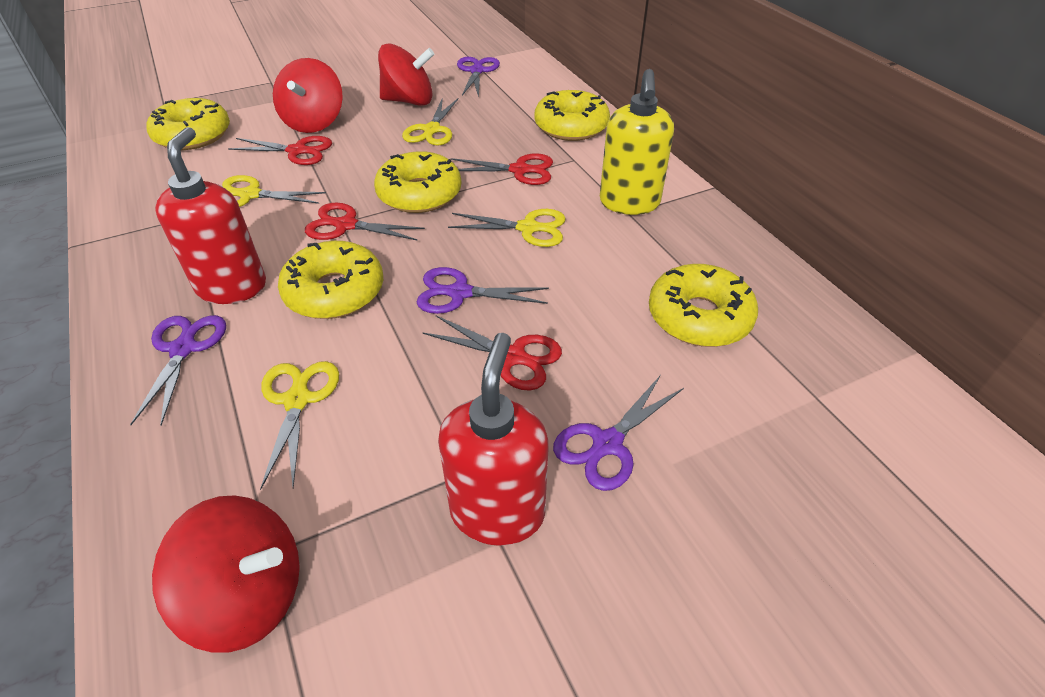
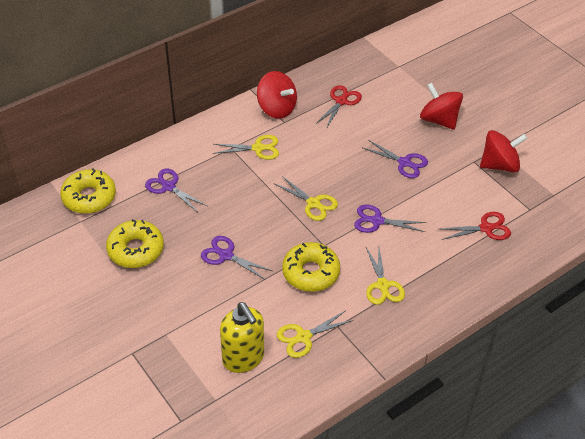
red scissors: [228,136,332,165] [305,202,425,241] [423,315,562,391] [451,153,553,185] = 4 -> [316,85,362,129] [440,212,511,240] = 2
red soap dispenser: [155,127,266,304] [438,333,549,546] = 2 -> none = 0
yellow donut: [146,98,230,150] [278,241,383,319] [374,151,461,213] [535,90,610,141] [649,264,758,347] = 5 -> [60,168,116,214] [106,219,164,268] [282,242,340,292] = 3

